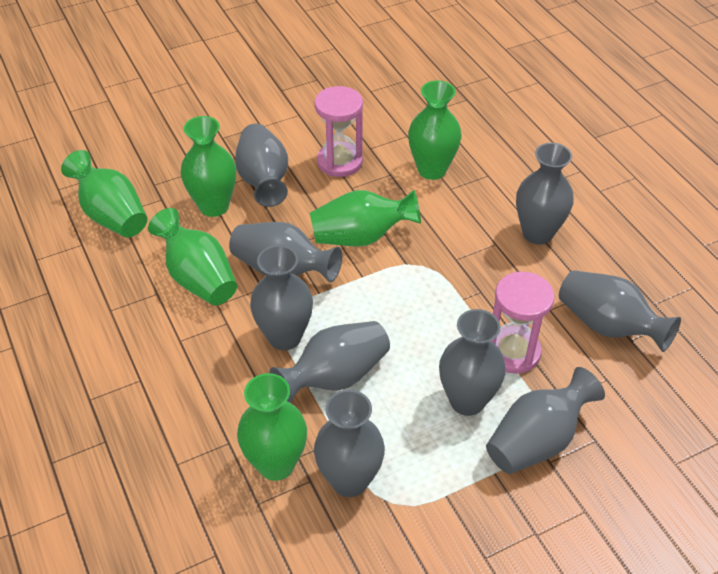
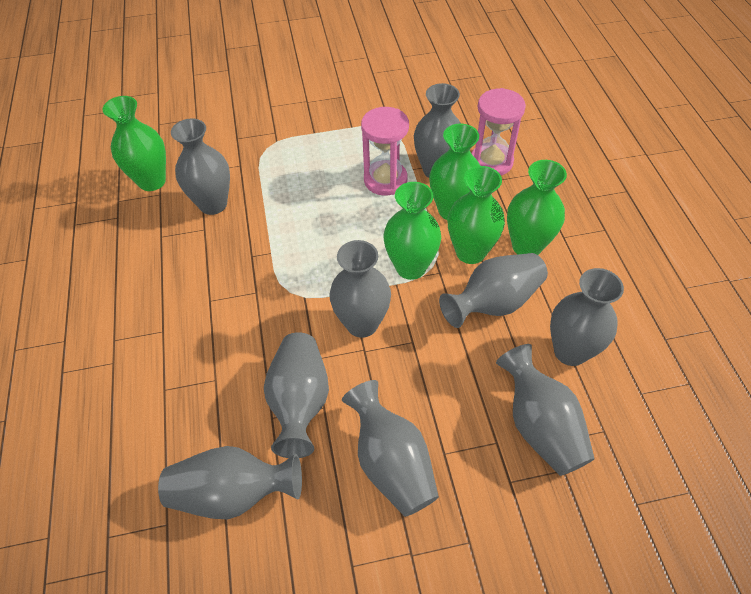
green vase: [61,150,147,238] [148,208,237,306] [181,116,236,217] [237,373,307,481] [310,190,421,247] [408,80,462,180] = 6 -> [103,96,166,191] [383,182,441,280] [429,124,481,220] [448,166,505,264] [507,160,567,255] = 5

